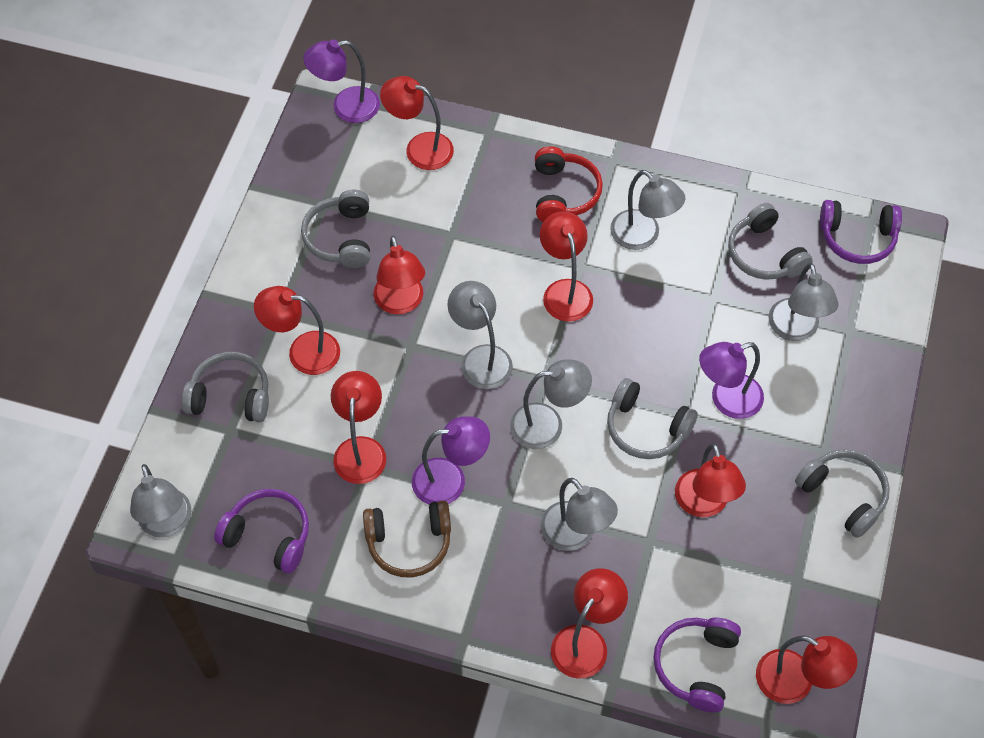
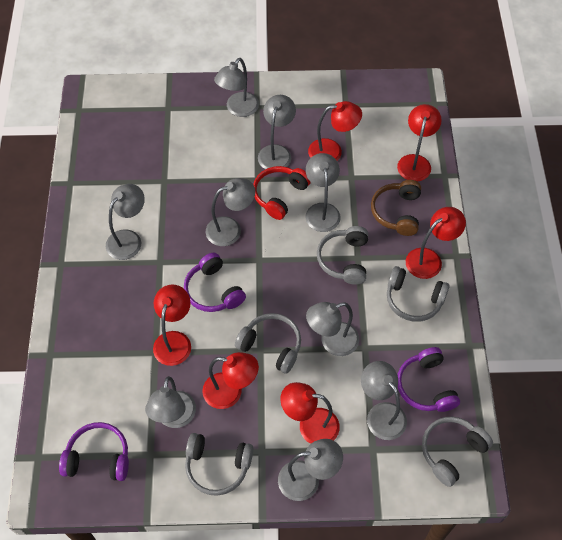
grey lamp: [130,464,192,538] [447,281,513,389] [510,359,592,449] [541,478,618,551] [610,170,685,250] [768,263,839,341] = 6 -> [106,184,145,260] [145,376,196,428] [206,178,255,246] [214,58,259,117] [258,95,296,169] [278,439,343,501] [306,153,341,232] [306,302,359,356] [361,361,407,440] = 9
purple lamp: [303,39,380,123] [412,416,490,505] [699,342,764,419] = 3 -> none = 0
red lamp: [254,286,340,375] [331,371,386,484] [373,236,425,314] [380,76,454,170] [540,211,593,322] [551,568,628,679] [675,443,746,517] [756,636,857,704] = 8 -> [153,285,191,366] [202,352,259,409] [280,382,340,444] [308,101,362,161] [397,104,442,181] [406,207,466,279] = 6

